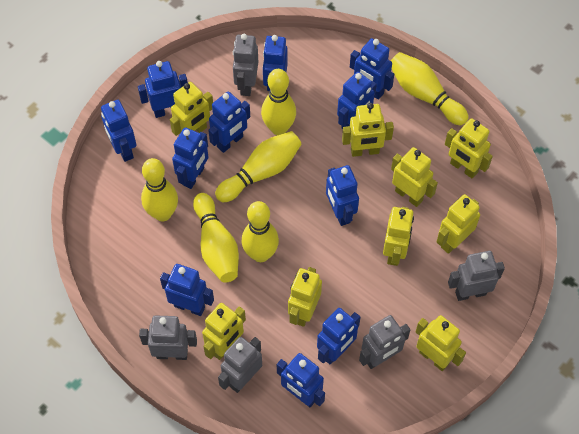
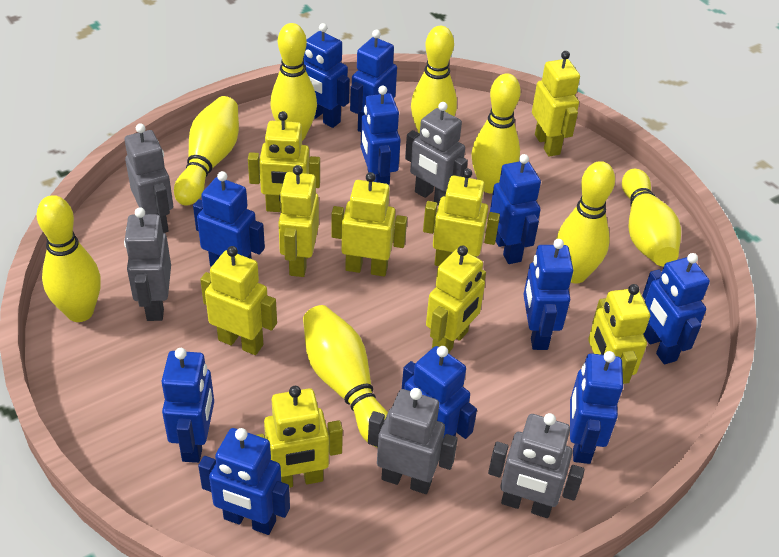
yellow bowling pin: [141,158,178,221] [193,193,239,282] [215,131,302,202] [242,201,279,262] [261,69,296,135] [391,52,468,125] = 6 -> [37,195,101,322] [174,96,239,206] [270,23,317,141] [303,305,388,448] [411,26,457,134] [471,73,521,194] [556,161,615,283] [622,169,681,266] = 8

